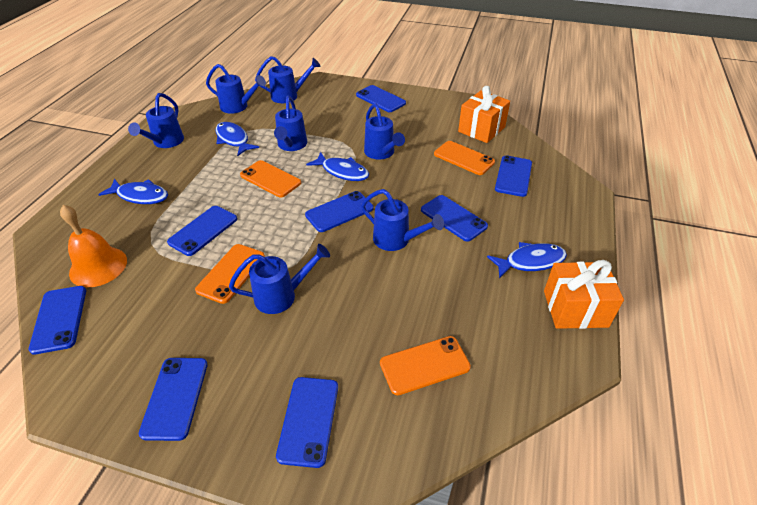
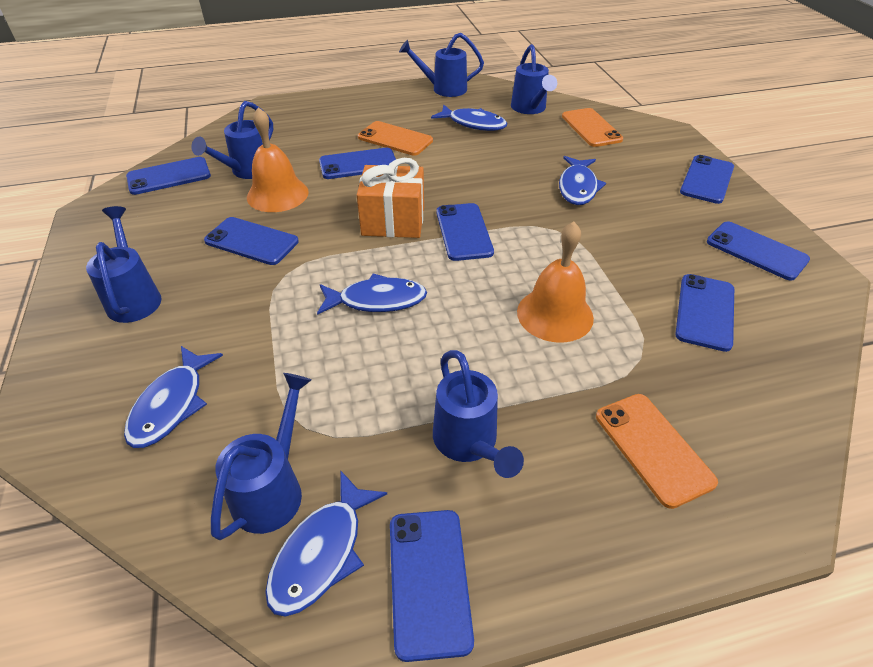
blue fish: [98,179,168,204] [215,122,259,156] [306,152,369,181] [487,242,567,279] = 4 -> [124,346,223,448] [265,470,387,617] [317,273,427,315] [431,105,507,131] [559,156,606,205] = 5
blue watering can: [128,93,184,148] [206,64,266,114] [229,244,330,314] [255,56,321,103] [274,96,307,151] [361,189,444,251] [364,103,405,160] = 7 -> [86,206,161,323] [191,101,274,179] [211,373,311,540] [399,33,484,97] [433,350,524,478] [511,44,557,114] = 6
orange bell: [60,205,127,288] = 1 -> [247,107,309,212] [517,221,594,343] = 2
orange gift: [458,86,510,143] [544,260,624,329] = 2 -> [357,158,424,238] = 1
orange phone: [195,244,265,304] [240,160,301,197] [380,336,471,395] [434,141,495,175] = 4 -> [358,121,433,156] [562,108,623,147] [596,394,718,509] = 3

